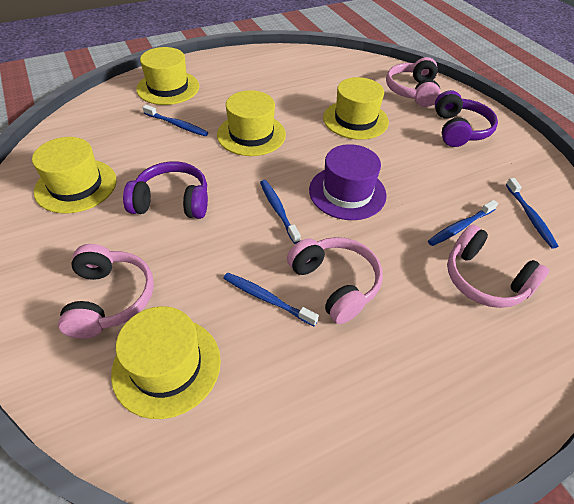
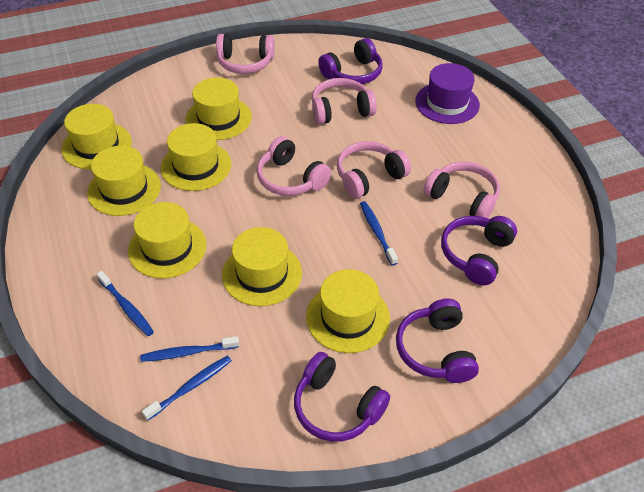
blue toothbrush: [142,105,208,136] [223,272,319,326] [260,180,301,244] [428,200,498,246] [506,178,558,249] = 5 -> [97,271,154,336] [140,336,239,362] [142,356,232,421] [360,201,398,265] = 4
pink headphones: [58,244,154,339] [287,237,383,324] [386,57,441,107] [447,224,549,308] = 4 -> [216,34,275,74] [257,136,331,196] [311,78,377,124] [337,141,411,199] [424,162,500,218] = 5
purple headphones: [123,161,208,219] [435,90,498,147] = 2 -> [294,352,390,442] [318,38,383,84] [396,299,479,383] [441,216,517,286] = 4
yellow hat: [32,137,117,213] [111,306,221,419] [136,47,199,105] [217,90,286,156] [323,77,389,140] = 5 -> [62,104,132,169] [87,146,161,216] [128,202,206,279] [160,123,231,191] [186,77,252,140] [222,227,302,306] [306,269,390,353] = 7

